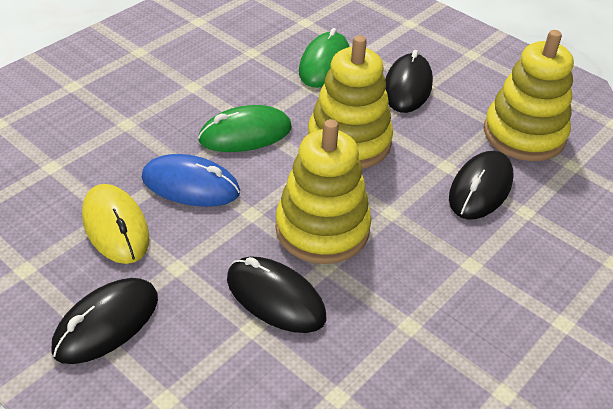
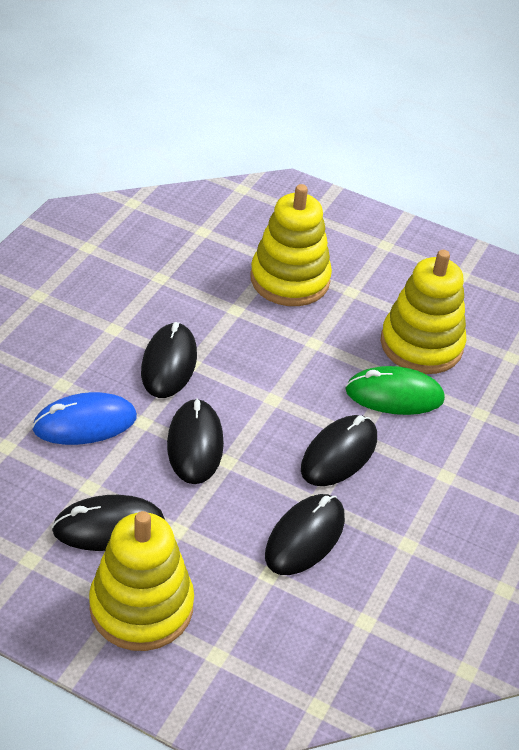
black mouse: [51,278,158,364] [227,257,326,333] [385,50,433,113] [449,151,513,219] = 4 -> [52,495,165,551] [141,322,197,398] [167,398,224,484] [265,494,345,575] [301,415,377,486] = 5
green mouse: [198,105,292,152] [299,28,350,88] = 2 -> [345,366,445,415] = 1
yellow mouse: [82,184,149,264] = 1 -> none = 0

